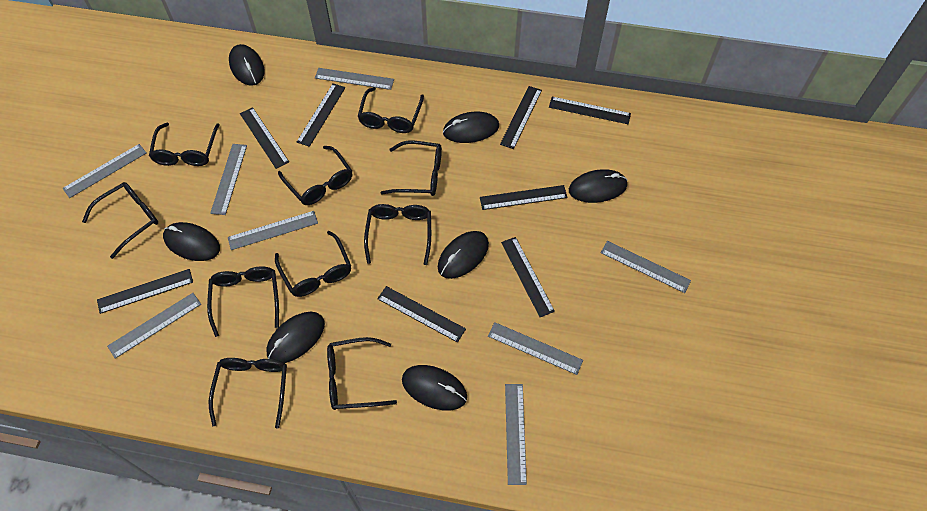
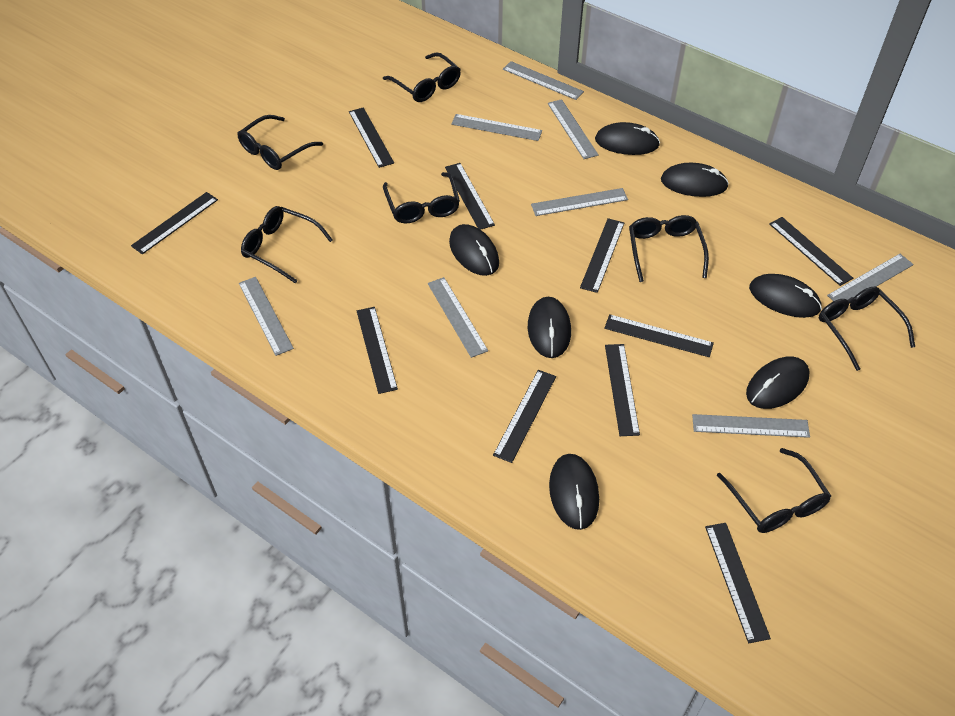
black glasses: [82,182,158,259] [149,123,219,166] [207,266,279,337] [209,358,287,429] [275,231,351,297] [278,146,352,205] [327,337,397,410] [357,87,424,133] [364,204,431,265] [381,141,442,196] = 10 -> [237,115,323,170] [241,206,333,283] [383,52,461,102] [383,172,460,224] [629,215,709,282] [717,448,831,533] [819,287,915,371] = 7
black ruler: [97,269,193,314] [240,107,289,169] [297,83,345,147] [377,286,466,342] [480,185,567,210] [500,86,542,149] [501,237,555,317] [549,97,631,124] = 8 -> [131,192,218,254] [349,107,394,168] [357,307,398,394] [445,163,495,230] [493,370,556,463] [580,218,624,293] [604,314,714,357] [605,344,640,436] [705,523,771,643] [769,217,853,286] = 10

